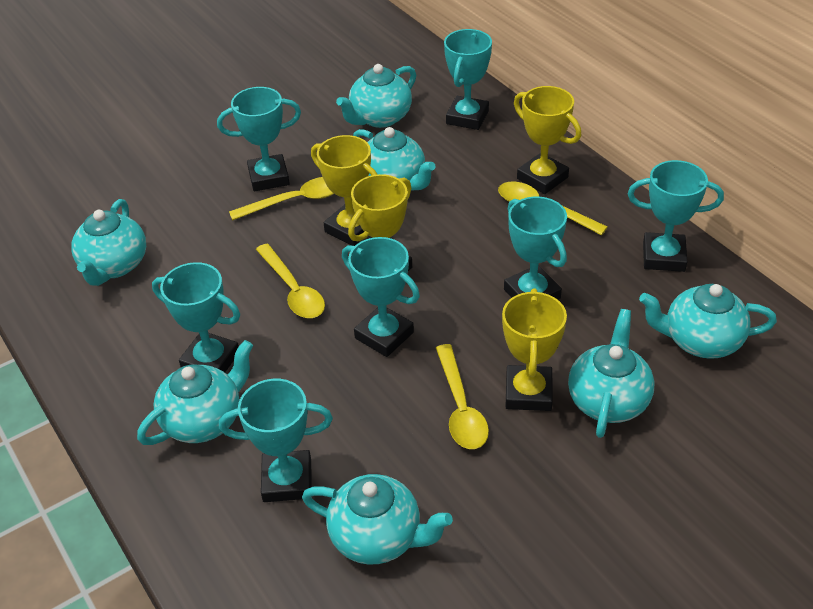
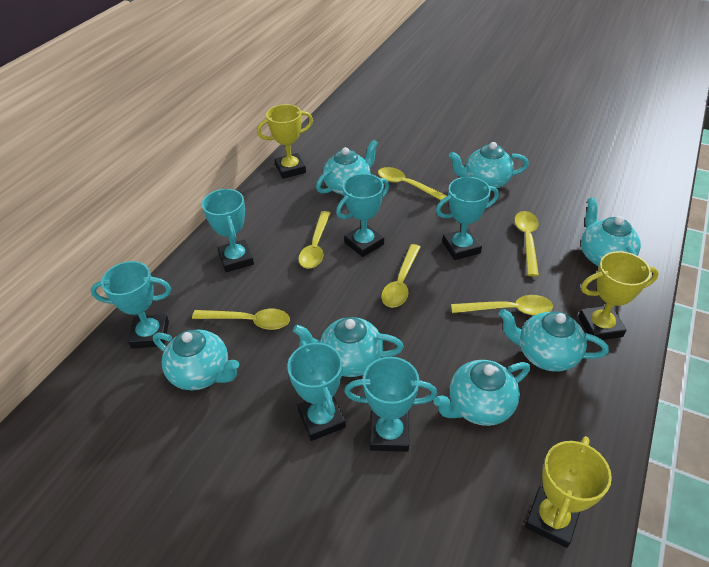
turquoise trophy: [152,262,240,372] [217,87,301,191] [219,379,333,502] [342,237,420,357] [444,29,492,130] [504,197,567,300] [628,160,724,272] = 7 -> [91,261,171,349] [202,189,254,272] [287,341,346,441] [336,173,389,257] [344,357,437,452] [436,177,499,260] = 6
yellow spoon: [229,177,334,221] [256,244,325,318] [436,344,489,449] [498,182,608,235] = 4 -> [192,309,290,330] [298,211,331,269] [378,167,447,203] [381,244,421,308] [451,295,553,315] [514,211,539,277] = 6
yellow trophy: [311,135,378,246] [348,174,412,271] [502,289,567,411] [514,86,581,194] = 4 -> [257,104,313,179] [525,436,612,548] [578,251,659,340] = 3

